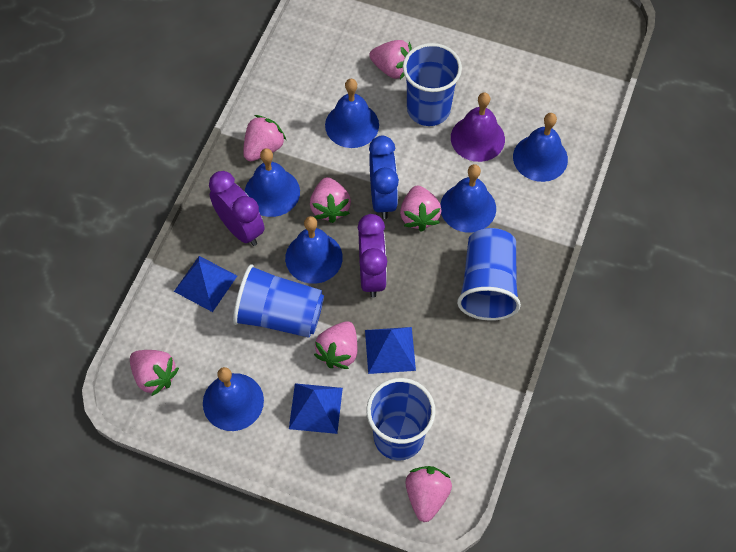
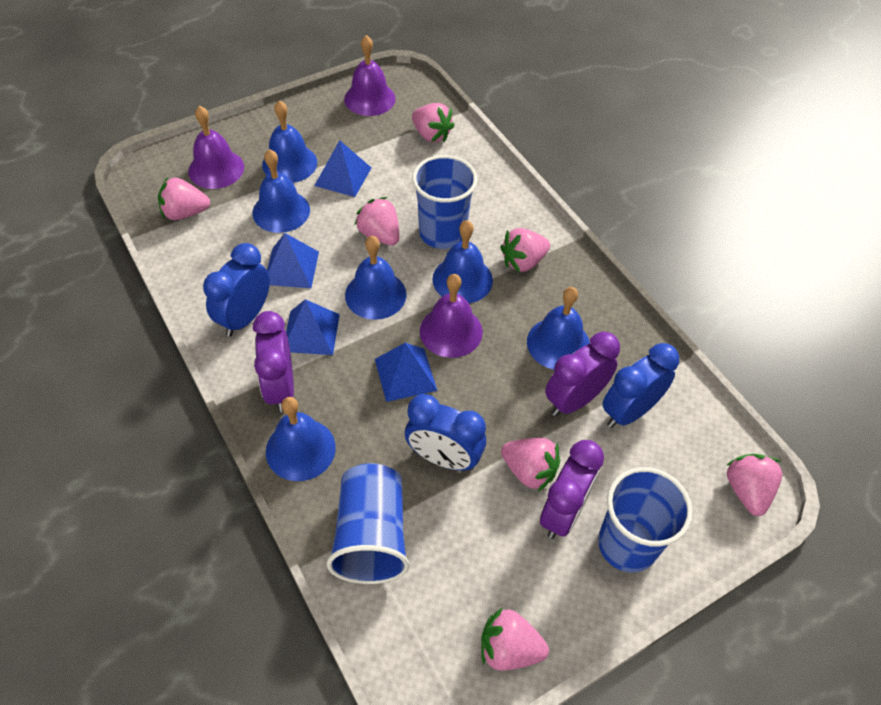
blue clock: [369,136,399,219] = 1 -> [203,243,270,336] [405,394,486,471] [603,343,679,428] = 3
blue cup: [233,264,324,338] [366,378,436,460] [403,43,462,126] [457,228,521,321] = 4 -> [327,463,409,584] [412,155,478,249] [598,467,692,573] = 3
blue pyramid: [174,256,237,312] [289,383,343,434] [365,327,416,374] = 3 -> [267,233,319,288] [286,299,340,355] [314,140,371,197] [375,343,437,402] = 4
purple bell: [451,92,505,162] = 1 -> [188,106,244,189] [344,35,395,116] [420,274,483,358] = 3
purple clock: [209,171,265,246] [358,214,387,298] = 2 -> [253,311,294,412] [540,440,604,539] [545,332,620,416] = 3

